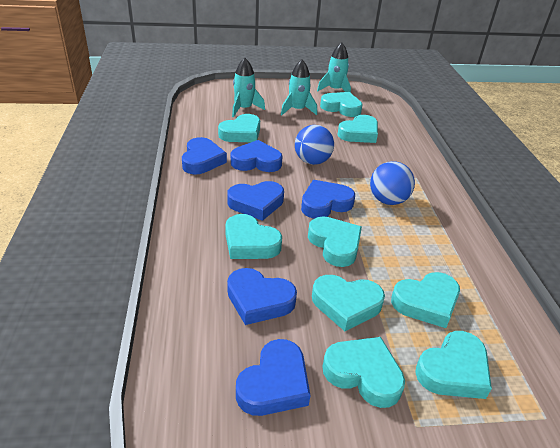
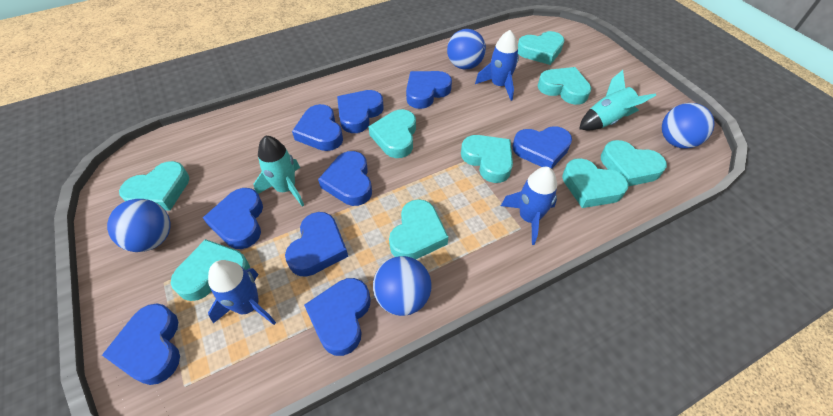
blue ball: [295,125,334,165] [370,161,415,205] = 2 -> [107,199,170,252] [373,256,431,316] [447,29,486,69] [662,103,715,149] = 4
blue heart: [182,137,227,174] [227,181,284,221] [227,268,297,325] [231,140,283,172] [236,339,310,416] [301,180,355,219] = 6 -> [102,304,180,385] [203,188,263,249] [285,212,348,277] [292,104,343,151] [304,278,370,356] [318,151,372,206] [337,90,384,133] [406,71,452,109] [512,126,572,169] = 9
blue rocket: none = 0 -> [208,260,276,325] [475,30,519,101] [501,167,557,245] = 3
turquoise rocket: [232,58,265,117] [281,60,317,115] [317,42,351,93] = 3 -> [254,135,304,207] [579,70,656,130] = 2

